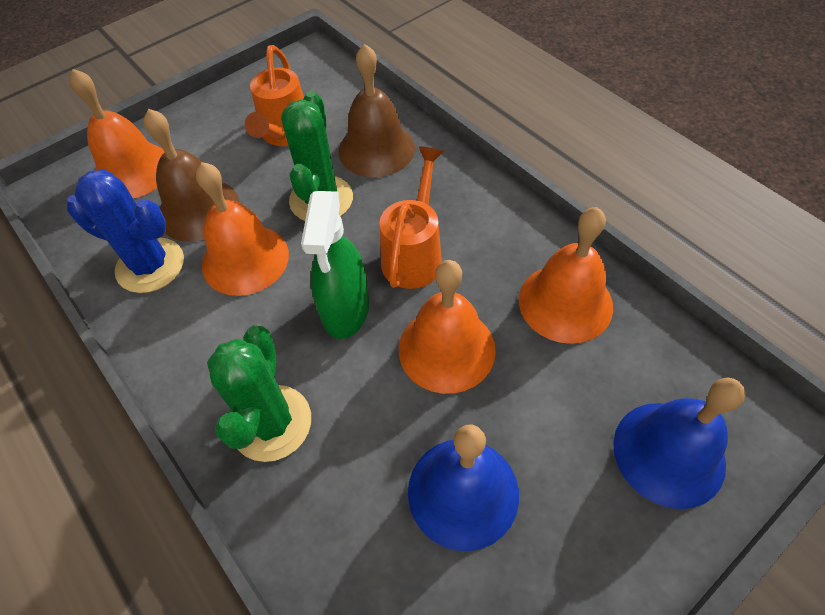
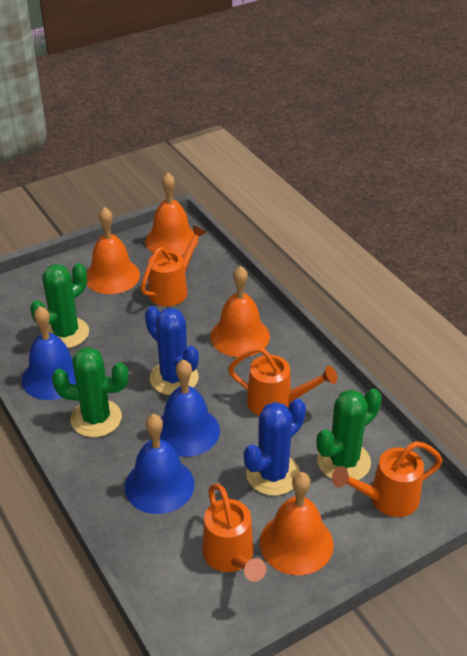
blue bell: [408,425,519,551] [613,377,746,509] = 2 -> [22,306,76,400] [125,414,195,514] [160,360,220,457] = 3
blue cactus: [67,170,184,293] = 1 -> [145,306,199,395] [244,399,306,496] = 2
brown bell: [144,109,240,242] [338,44,415,177] = 2 -> none = 0
green cactus: [207,326,311,462] [281,91,353,221] = 2 -> [30,263,89,348] [52,347,129,437] [316,389,382,480] = 3
green spray bottle: [301,191,369,339] = 1 -> none = 0
orange watering can: [245,45,304,146] [380,146,444,289] = 2 -> [141,225,207,306] [202,484,266,582] [228,347,337,416] [332,441,443,517] = 4

